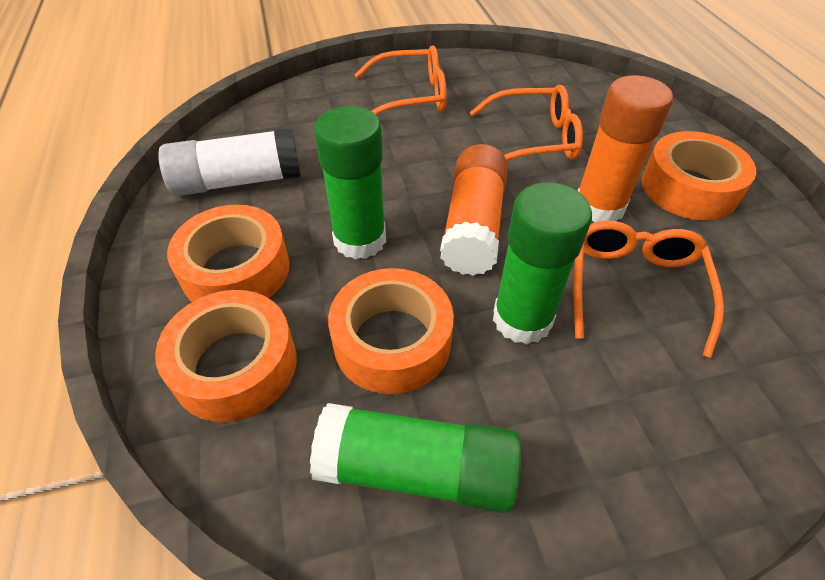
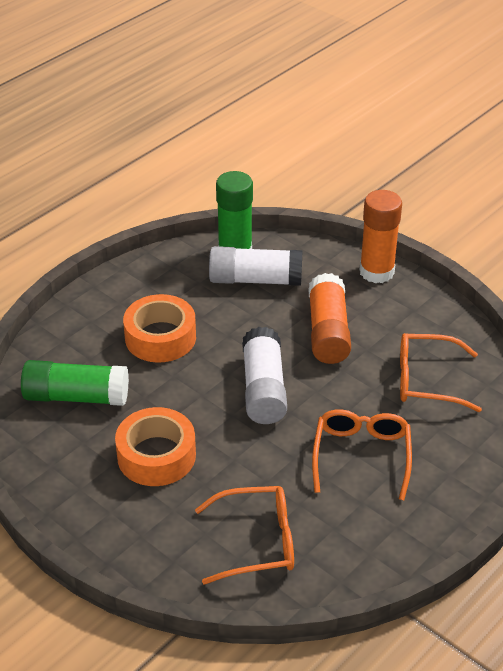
green glue stick: [310,403,521,513] [314,106,386,260] [493,182,592,345] = 3 -> [21,360,129,406] [216,171,253,249] = 2
orange tape: [155,290,297,422] [167,204,290,302] [328,268,454,394] [642,131,756,220] = 4 -> [115,407,196,486] [123,294,196,363] = 2
white glue stick: [158,128,301,196] = 1 -> [209,246,302,286] [242,327,287,424] = 2

